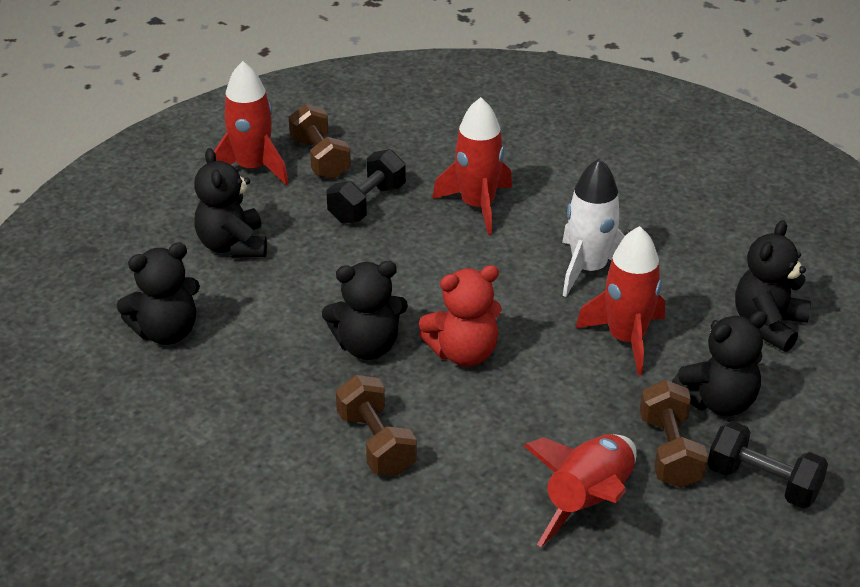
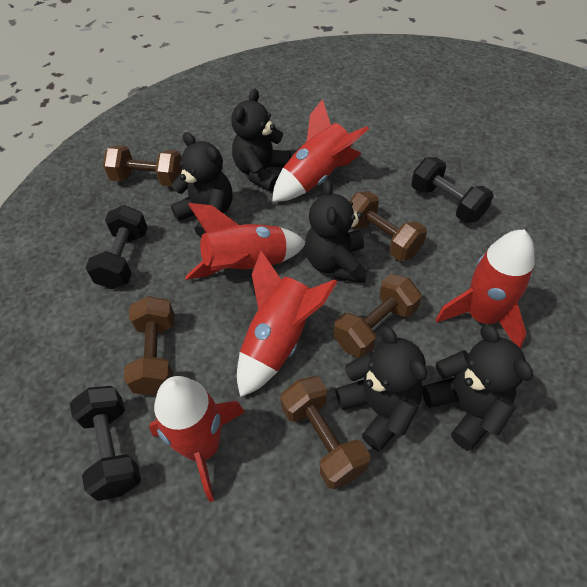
black dumbbell: [327,149,406,224] [708,421,828,508] = 2 -> [70,386,141,501] [85,205,148,289] [411,157,493,223] = 3
brown dumbbell: [289,104,351,179] [336,375,417,476] [640,380,708,488] = 3 -> [103,145,183,187] [124,296,175,395] [280,376,370,489] [334,274,422,358] [350,191,427,261] = 5
red rocket: [214,61,289,185] [432,97,512,235] [523,434,637,547] [576,226,665,375] = 4 -> [149,376,244,502] [185,203,305,280] [237,251,338,397] [272,99,369,202] [435,230,535,349] = 5
red teddy bear: [419,265,502,367] = 1 -> none = 0
white rocket: [562,158,625,297] = 1 -> none = 0

